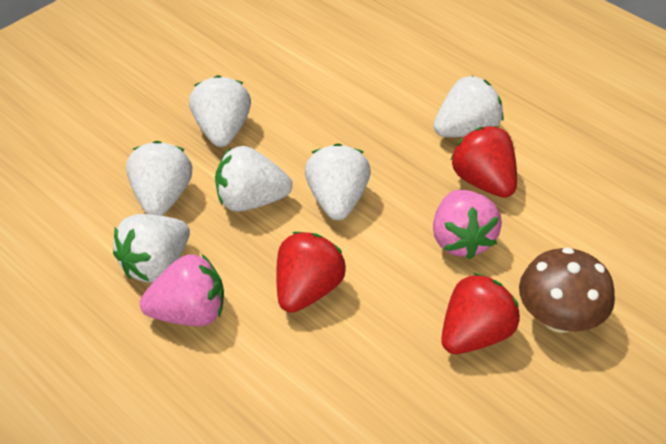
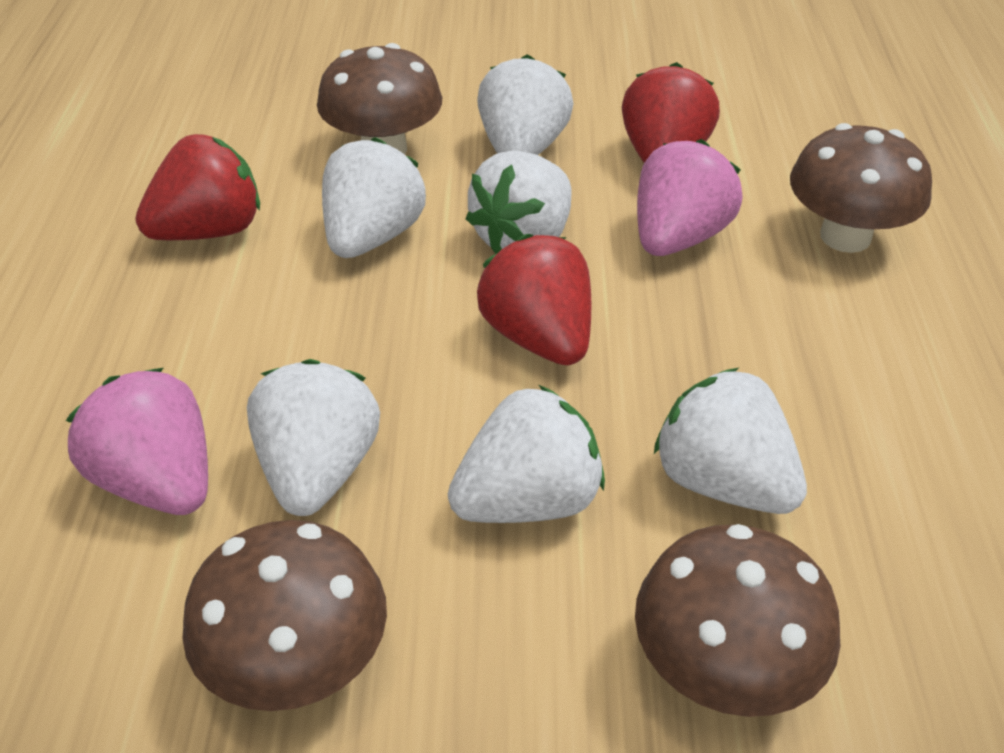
brown mushroom: [519,247,615,333] = 1 -> [182,520,387,711] [317,43,442,155] [635,524,841,717] [790,123,932,253] = 4

